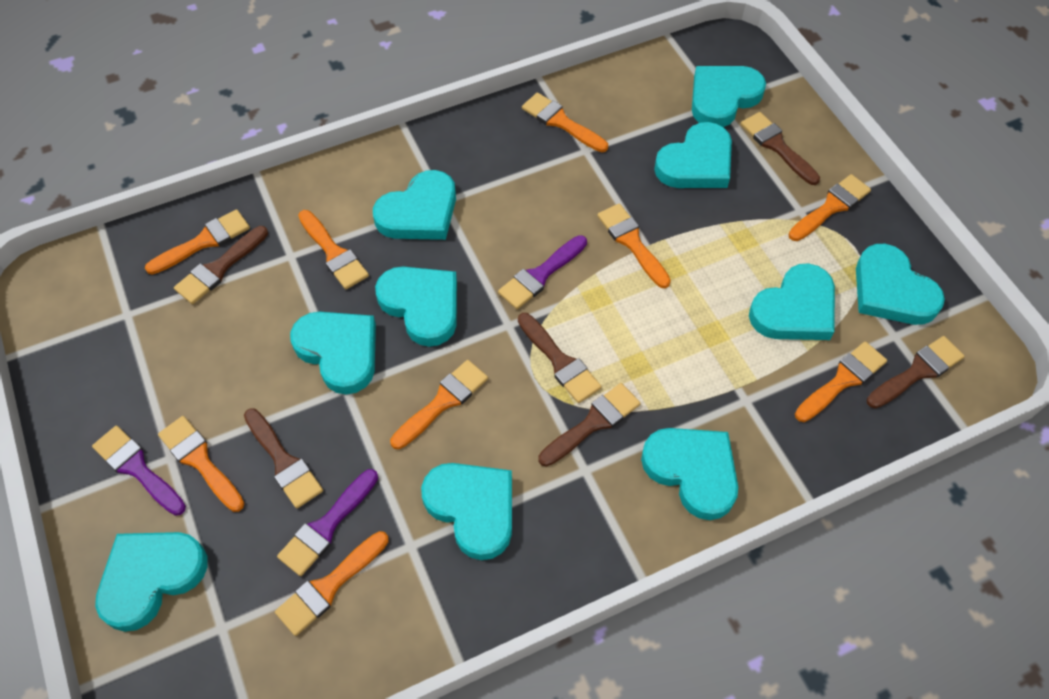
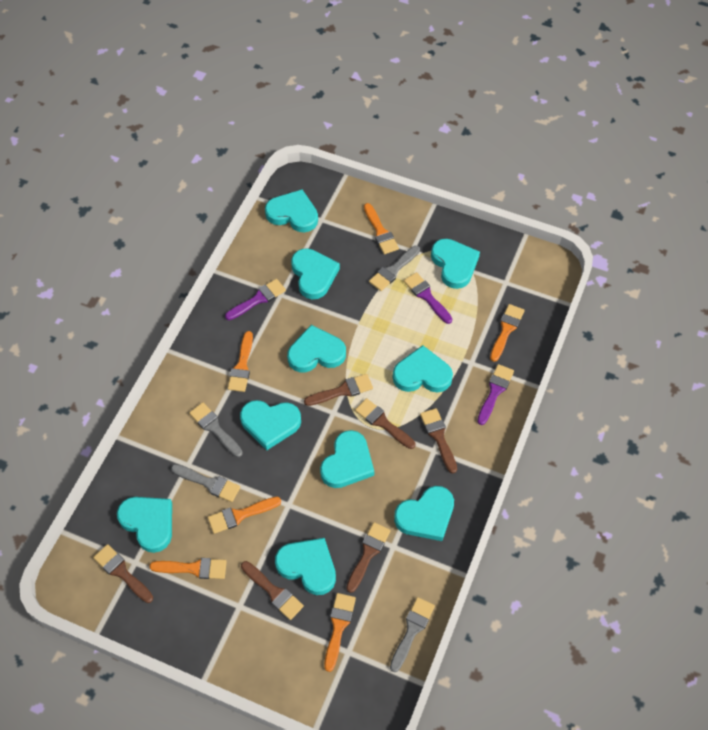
grey brush: none = 0 -> [171,464,240,502] [189,402,243,457] [369,246,420,291] [390,597,435,672] = 4
orange brush: [145,209,250,275] [158,416,244,512] [275,531,389,636] [298,210,369,289] [390,360,488,449] [522,92,608,152] [597,203,671,288] [788,174,871,241] [795,341,887,422] = 9 -> [149,558,227,579] [208,497,281,534] [228,331,253,392] [324,593,356,672] [364,203,399,254] [490,304,525,362] = 6

